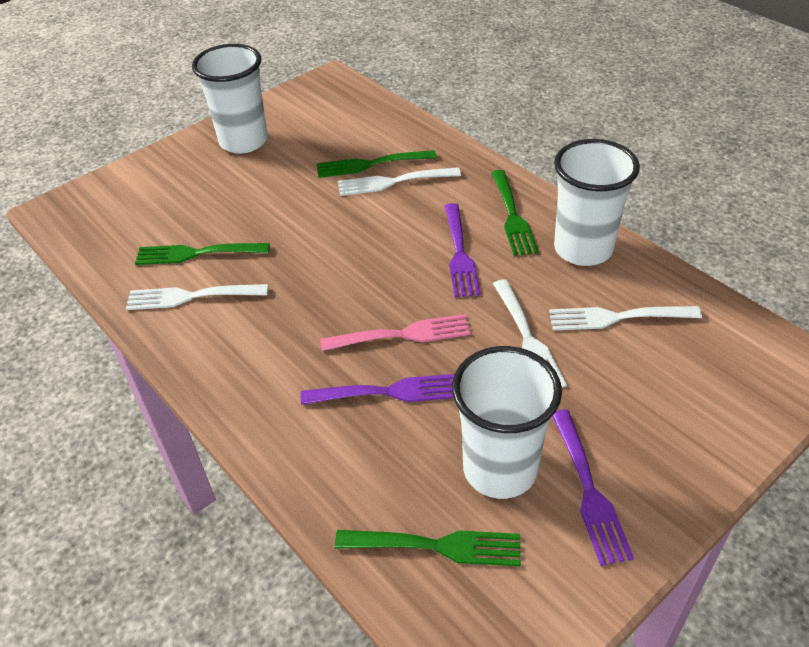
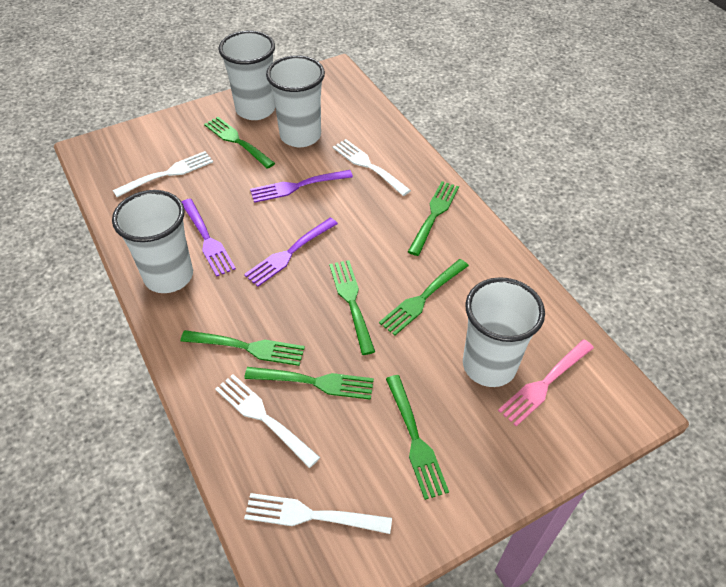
green fork: [135,243,270,265] [317,150,437,178] [335,530,521,566] [491,170,538,256] = 4 -> [181,330,305,366] [204,117,275,169] [244,367,374,400] [329,260,375,355] [379,259,469,335] [386,375,449,500] [408,181,459,256] = 7
white cup: [192,44,268,153] [452,346,562,499] [554,139,640,266] = 3 -> [112,190,193,293] [219,31,275,120] [266,55,325,147] [463,277,545,387] = 4

